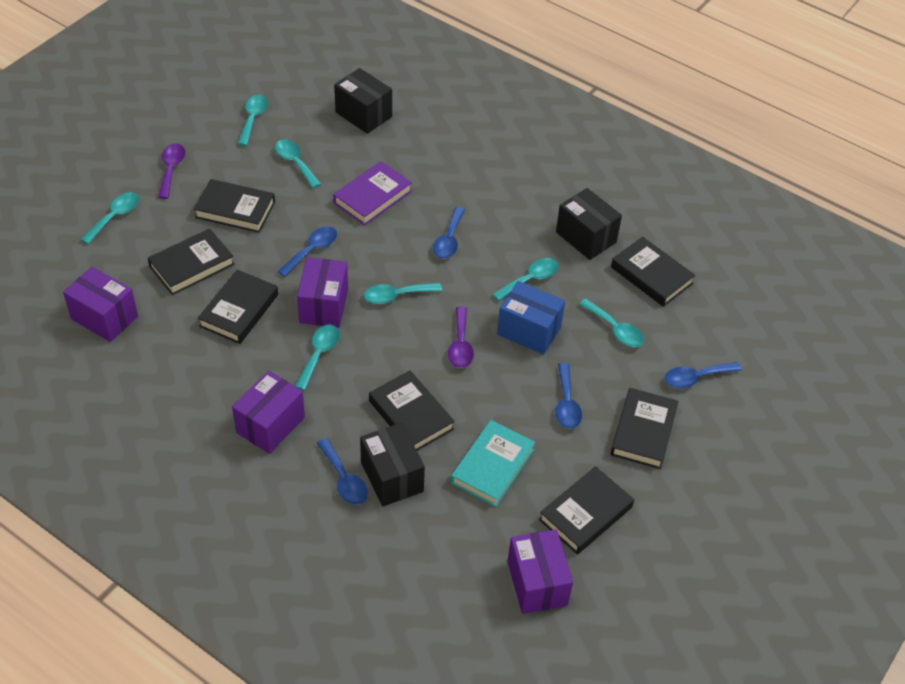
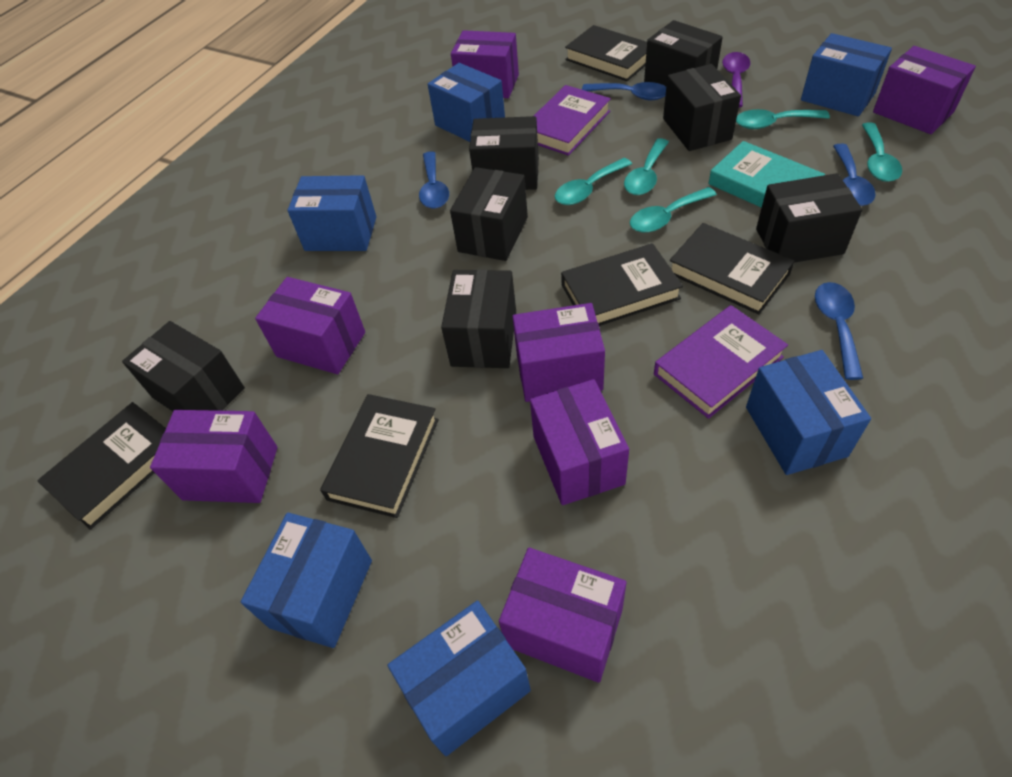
black book: [148,228,234,295] [194,179,275,233] [198,270,278,344] [369,370,455,451] [539,466,634,554] [611,237,695,307] [611,388,678,469] = 7 -> [37,402,166,530] [320,394,439,518] [561,243,683,326] [565,25,647,81] [670,223,795,315] = 5
black box: [334,68,392,134] [360,423,425,506] [556,188,622,260] = 3 -> [122,321,245,411] [441,270,516,368] [450,167,528,261] [469,116,539,190] [644,20,723,86] [663,64,741,151] [756,173,862,262] = 7
blue box: [497,281,565,355] = 1 -> [241,513,372,648] [288,175,376,251] [388,601,531,756] [428,63,505,142] [746,350,871,475] [801,33,892,116] = 6
blue spoon: [277,227,337,277] [317,438,368,505] [433,207,465,259] [555,363,582,429] [665,362,742,388] = 5 -> [419,151,449,209] [582,82,666,100] [815,282,863,380] [833,144,876,206] = 4
purple book: [333,161,412,225] = 1 -> [534,85,611,156] [654,305,788,419] = 2
purple box: [63,267,138,342] [232,371,305,454] [297,257,348,328] [507,529,573,614] = 4 -> [150,410,278,503] [255,277,365,374] [451,30,519,98] [499,548,626,683] [512,303,605,402] [530,379,629,505] [873,46,976,134] = 7
purple spoon: [158,143,185,199] [448,306,474,368] = 2 -> [722,52,750,107] = 1
turquoise spoon: [81,192,139,244] [238,95,268,146] [275,139,321,188] [295,324,340,390] [364,283,442,304] [492,258,559,301] [579,299,644,347] = 7 -> [555,158,632,205] [624,138,669,195] [630,187,717,233] [736,109,830,129] [862,123,902,182] = 5

